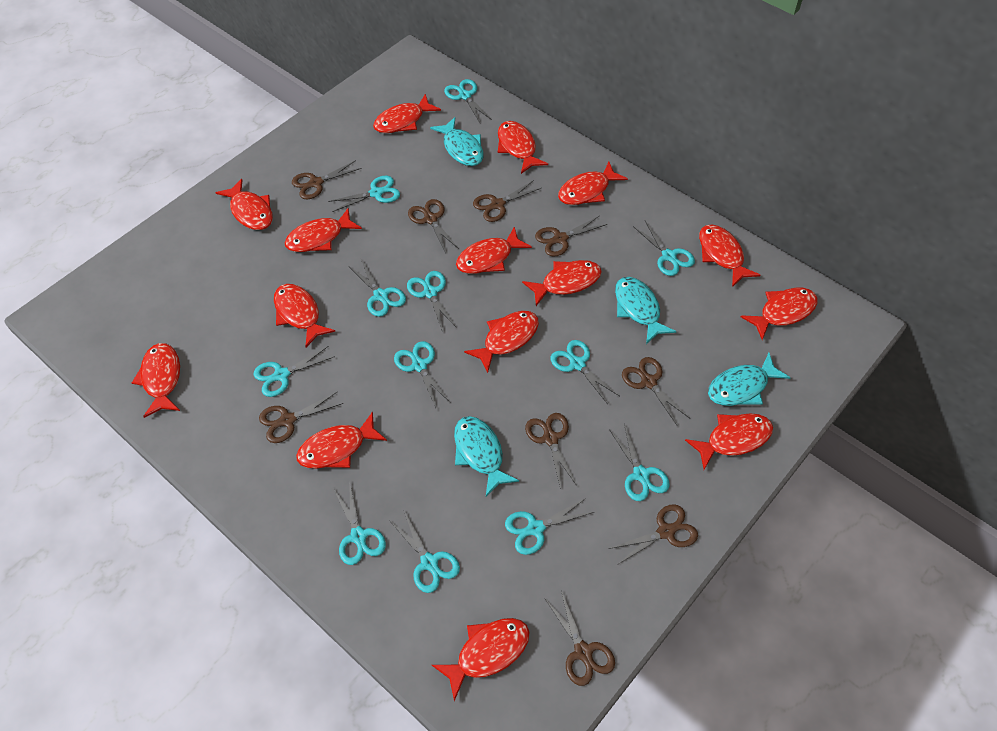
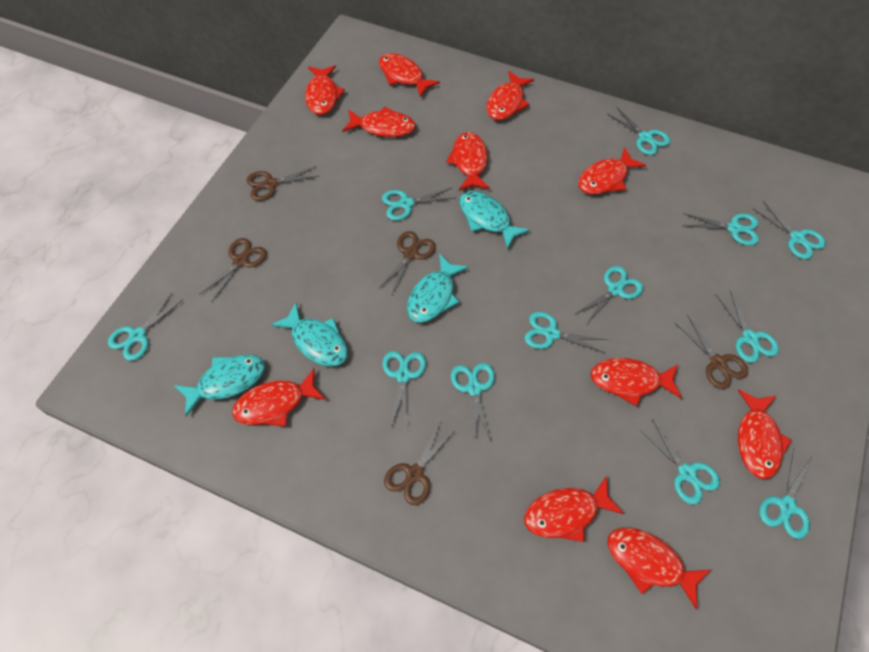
brown scissors: [259,391,343,443] [292,160,362,199] [408,199,459,253] [473,180,541,222] [525,413,577,489] [535,215,607,257] [545,591,615,686] [609,504,698,565] [622,357,690,425] = 9 -> [199,238,267,301] [246,166,319,201] [378,231,436,295] [384,422,456,505] [675,316,748,389] = 5
red fish: [132,343,180,418] [216,179,273,230] [274,284,335,347] [285,208,362,252] [296,412,387,469] [373,94,441,133] [432,618,529,701] [456,227,532,274] [464,311,539,373] [498,121,548,174] [522,260,602,306] [558,162,628,205] [685,413,773,470] [699,224,761,287] [741,288,818,340] = 15 -> [232,369,326,427] [305,65,345,115] [342,106,416,137] [379,53,440,98] [446,132,490,190] [486,71,534,120] [524,476,624,542] [578,147,646,195] [590,358,682,406] [607,528,710,609] [738,389,792,479] = 11

